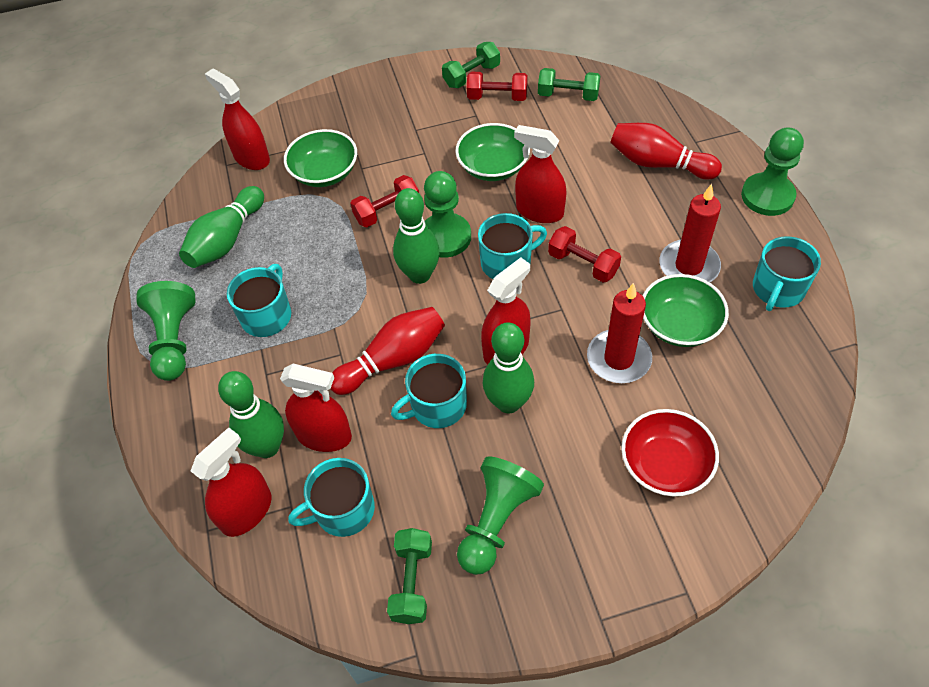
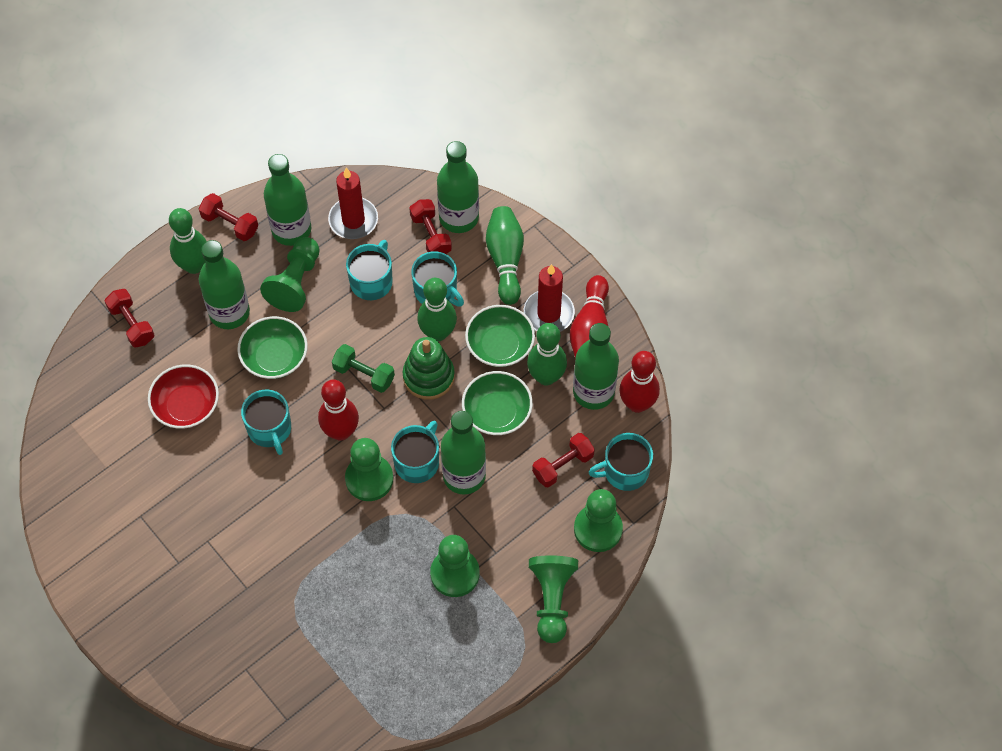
green bottle: none = 0 -> [199,240,250,329] [264,154,311,246] [437,141,479,233] [441,411,486,494] [573,323,619,410] = 5
green dumbbell: [387,528,432,624] [442,42,500,88] [538,68,601,101] = 3 -> [332,344,395,393] = 1
green pawn: [137,281,196,381] [424,171,471,258] [457,457,544,575] [741,127,804,216] = 4 -> [260,237,320,312] [345,438,393,501] [430,535,480,597] [529,555,578,643] [574,489,623,552] = 5
green stacking toy: none = 0 -> [402,337,455,400] = 1
red bowling pin: [330,307,445,395] [610,123,722,180] = 2 -> [318,380,359,441] [570,275,609,358] [619,351,660,413] = 3
red dumbbell: [350,175,419,227] [467,72,528,101] [548,226,621,283] = 3 -> [105,289,154,348] [199,193,258,241] [410,199,452,254] [532,433,595,487] = 4
red spray bottle: [191,427,272,537] [205,69,270,170] [280,364,352,452] [481,257,531,364] [514,125,566,223] = 5 -> none = 0

